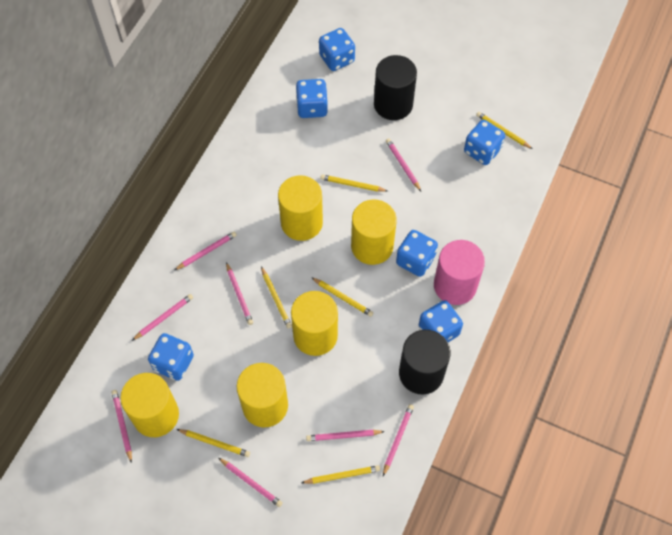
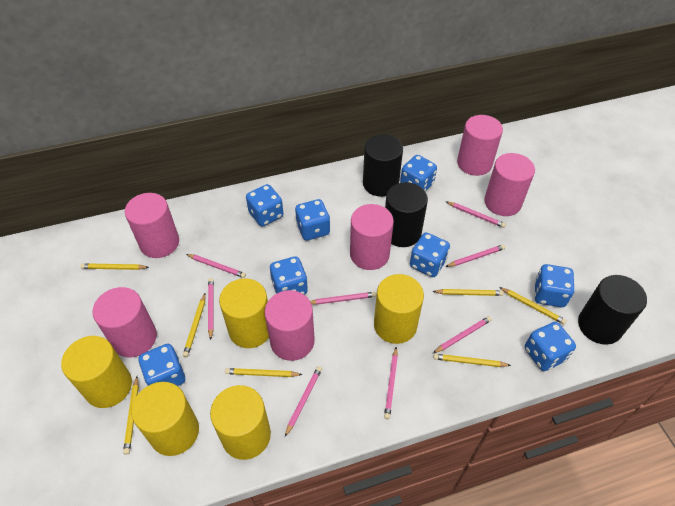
black cylinder: [374,55,417,120] [399,330,450,394] = 2 -> [363,134,403,197] [385,182,428,247] [578,275,647,345] = 3
blue dice: [148,333,194,381] [296,79,328,118] [319,28,355,71] [396,230,438,277] [419,300,463,342] [464,120,505,165] = 6 -> [139,344,185,386] [246,184,284,227] [270,256,308,295] [295,199,330,241] [400,155,437,191] [410,232,450,277] [525,322,576,371] [534,264,574,307] = 8
pink cylinder: [434,240,485,305] = 1 -> [92,287,157,357] [125,193,179,258] [265,290,315,361] [350,204,394,270] [457,115,503,176] [484,153,535,216] = 6
yellow pencil: [177,429,250,457] [261,267,292,329] [301,465,380,484] [311,277,373,317] [320,174,387,192] [476,112,533,149] = 6 -> [80,263,149,270] [123,376,139,455] [183,294,206,357] [225,368,303,377] [432,289,504,296] [433,354,511,367] [499,287,567,325] = 7

